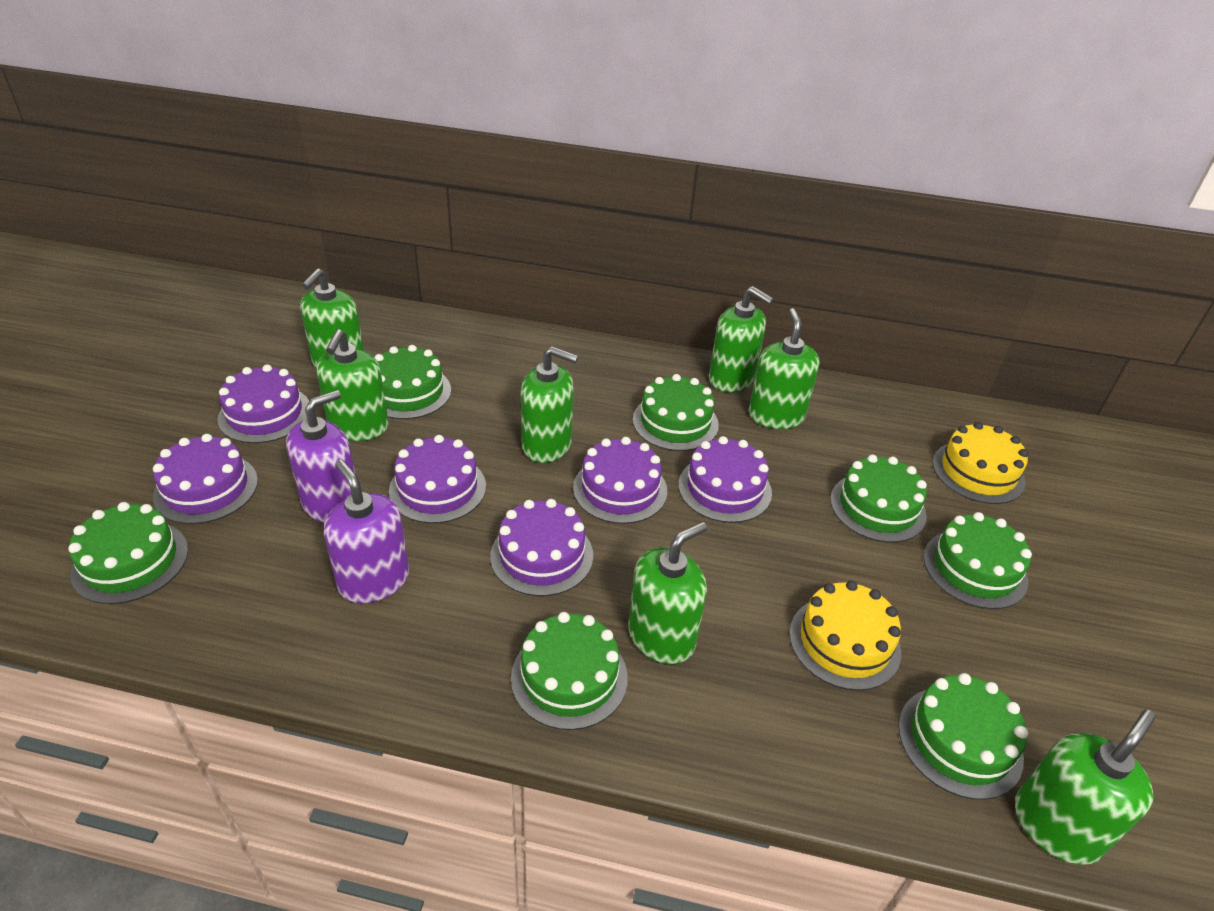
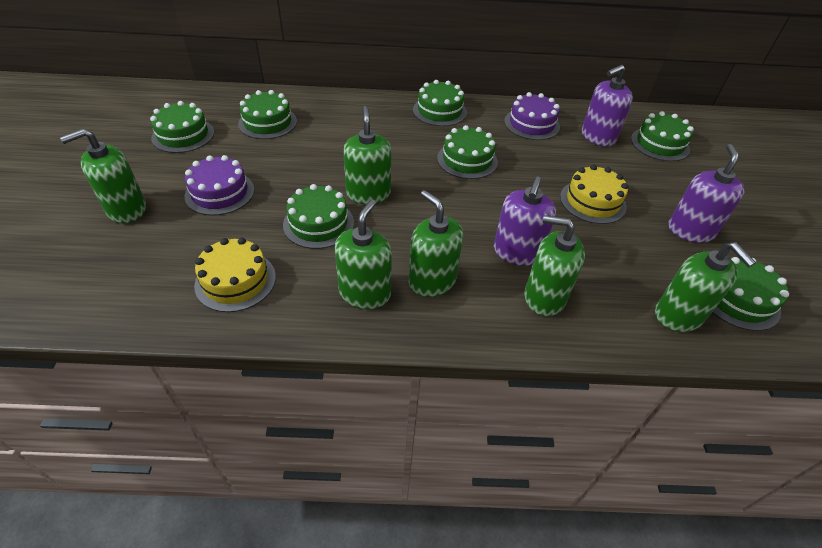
green soap dispenser: [300,268,364,367] [316,329,389,441] [521,346,578,463] [628,522,707,664] [709,286,774,392] [749,308,819,429] [1015,710,1156,865] = 7 -> [60,129,146,223] [335,200,392,309] [343,106,391,204] [409,190,463,297] [524,215,585,316] [655,242,756,332] = 6
purple cake: [153,434,258,524] [218,364,309,443] [389,435,486,524] [490,499,593,596] [573,437,667,524] [679,436,772,523] = 6 -> [185,155,254,215] [504,92,560,140] = 2
purple soap dispenser: [286,390,355,523] [324,460,409,604] = 2 -> [494,177,556,266] [582,65,633,147] [668,144,745,243] = 3

